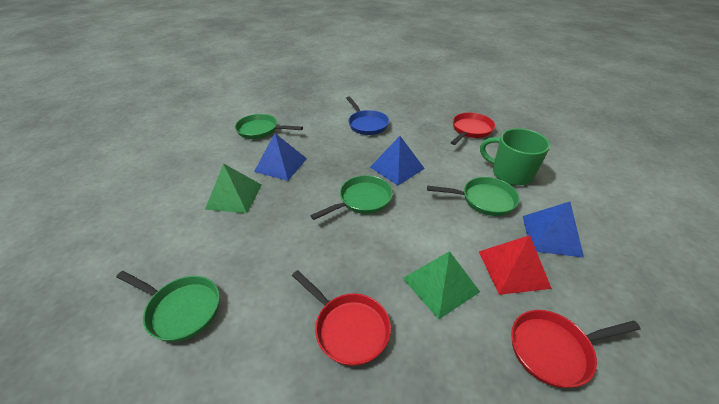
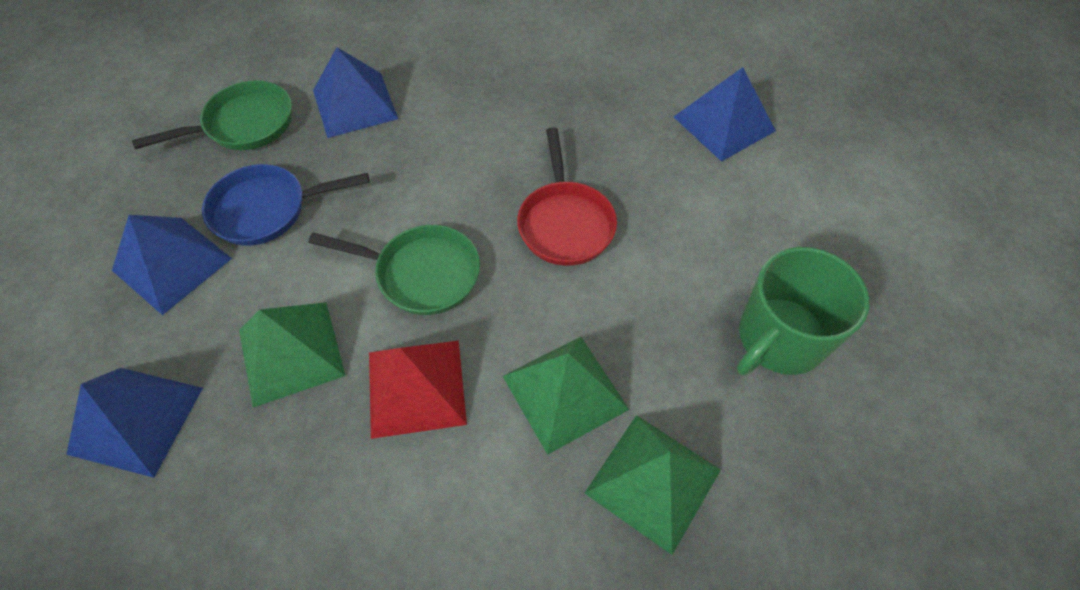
blue pyramid: [254,133,307,181] [370,136,425,185] [523,202,584,258] = 3 -> [66,368,203,478] [112,215,232,315] [313,47,398,138] [674,67,776,162] = 4
green pan: [116,271,220,342] [235,114,303,139] [310,175,393,220] [427,177,519,216] = 4 -> [132,80,292,150] [308,225,480,315] = 2
green pyramid: [205,163,262,213] [403,251,480,319] = 2 -> [239,302,346,408] [503,337,629,455] [585,415,721,555] = 3
red pan: [292,270,391,366] [451,113,495,145] [511,310,641,388] = 3 -> [517,127,617,266] = 1

